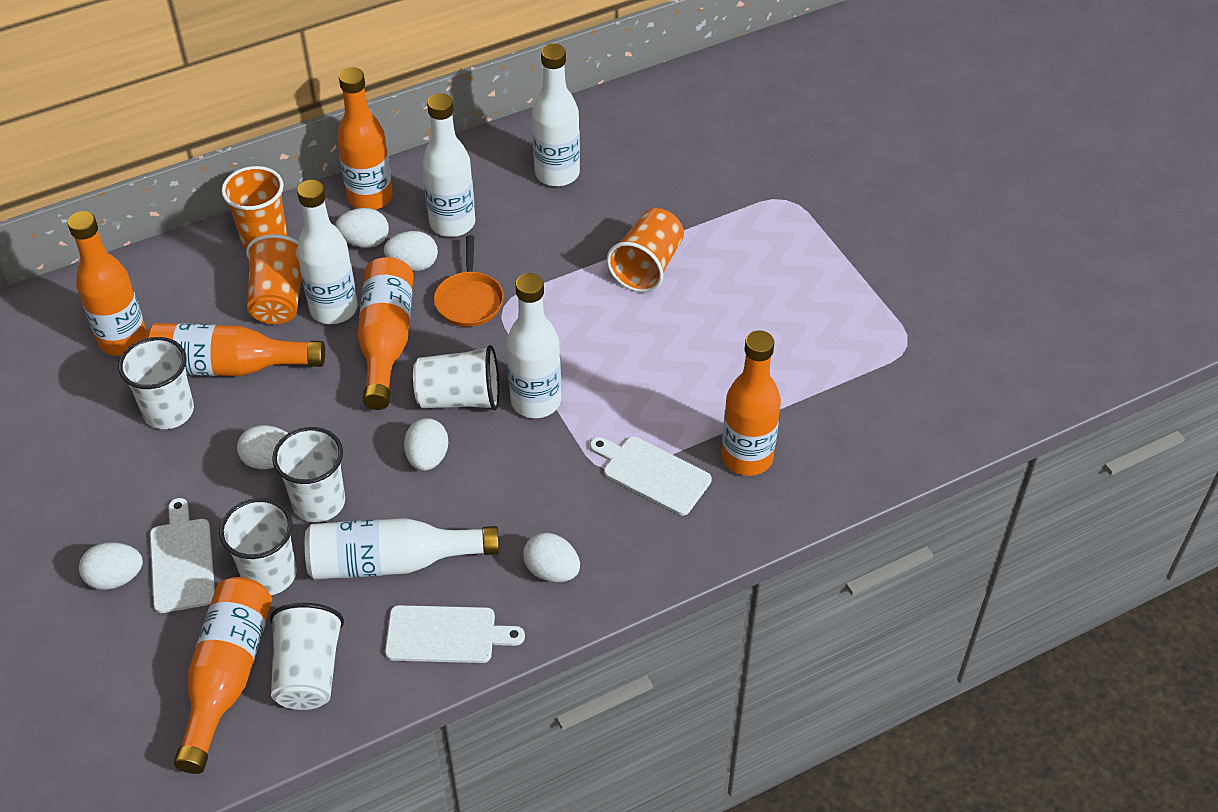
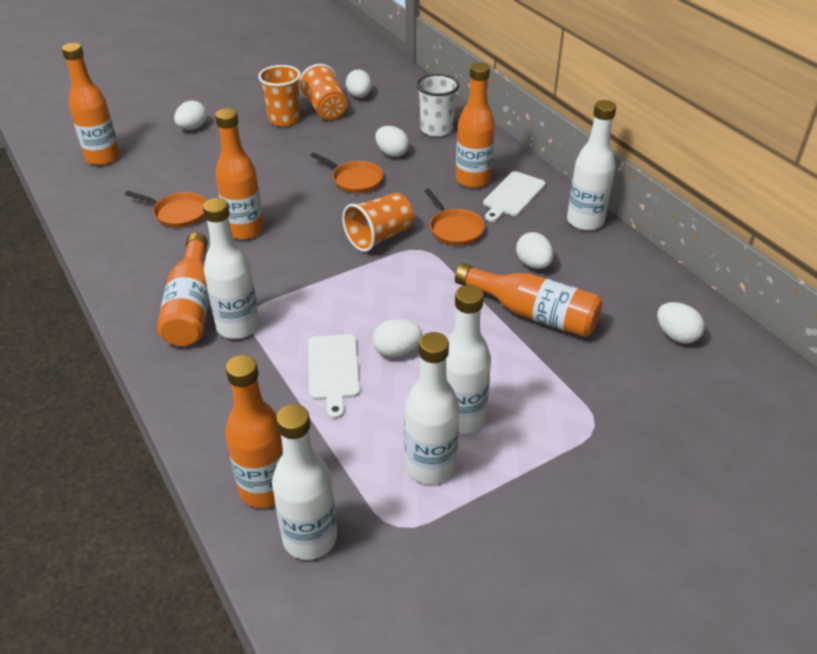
orange pan: [434,235,504,327] = 1 -> [125,191,206,228] [310,152,383,193] [424,189,485,246] = 3
white cup: [118,337,194,429] [219,498,297,595] [270,603,344,710] [272,427,345,522] [413,345,499,410] = 5 -> [416,74,459,137] = 1
white cutting board: [150,498,215,613] [385,605,525,663] [590,436,712,515] = 3 -> [308,334,360,419] [483,171,546,222] = 2

